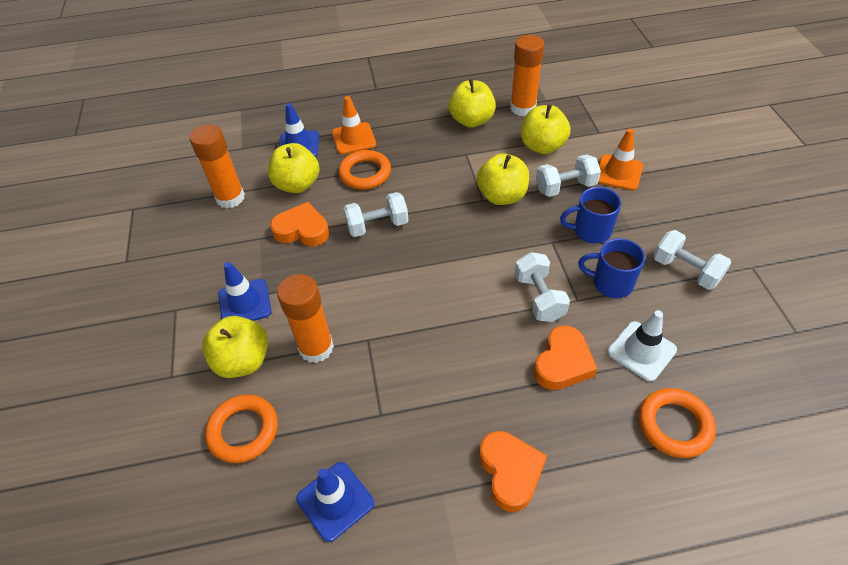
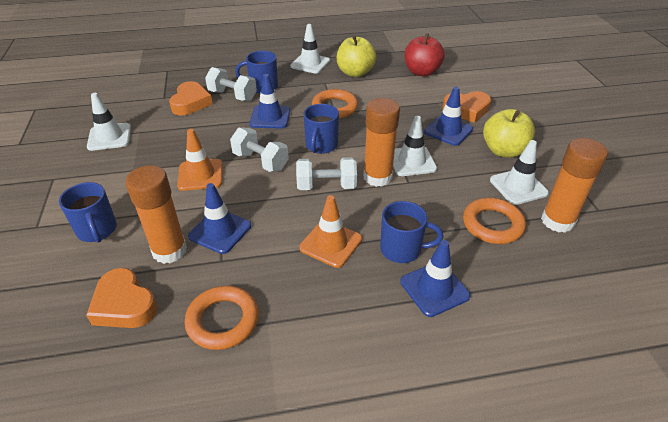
blue mug: [560,187,621,244] [578,238,645,298] = 2 -> [59,182,117,243] [235,51,278,93] [304,104,339,154] [380,201,443,263] = 4
blue traffic cone: [218,262,272,321] [279,103,319,157] [296,462,374,542] = 3 -> [188,183,251,254] [249,74,290,129] [400,240,470,317] [424,87,473,146] = 4
red apple: none = 0 -> [404,33,445,76] = 1
white dumbbell: [343,192,409,237] [515,252,570,322] [536,154,601,197] [654,230,731,290] = 4 -> [205,67,257,101] [230,127,289,172] [296,157,357,190] = 3
white traffic cone: [607,310,677,382] = 1 -> [87,93,131,151] [290,24,330,74] [393,116,437,176] [490,140,549,205] = 4
yellow apple: [202,316,268,378] [268,143,320,193] [449,79,496,128] [477,153,529,205] [521,104,571,154] = 5 -> [337,35,377,77] [483,109,535,158] = 2

